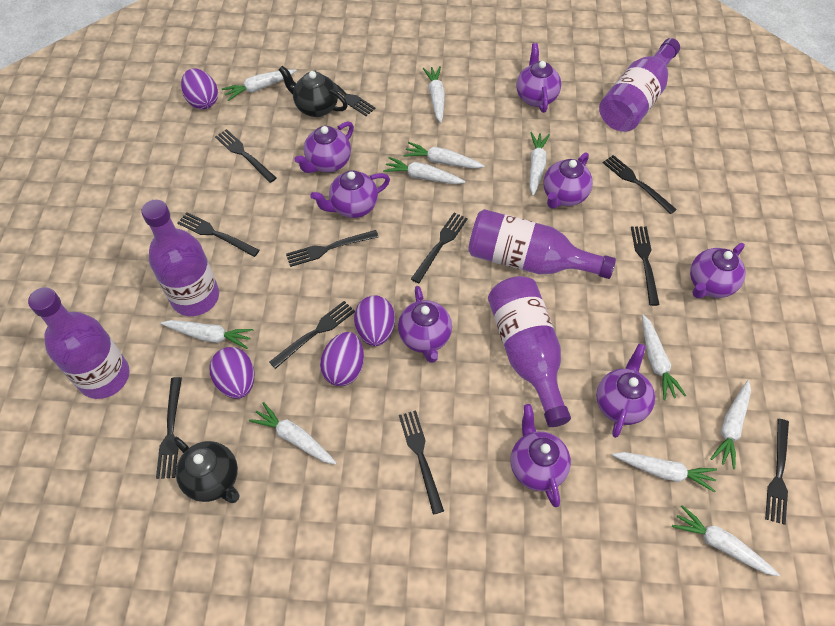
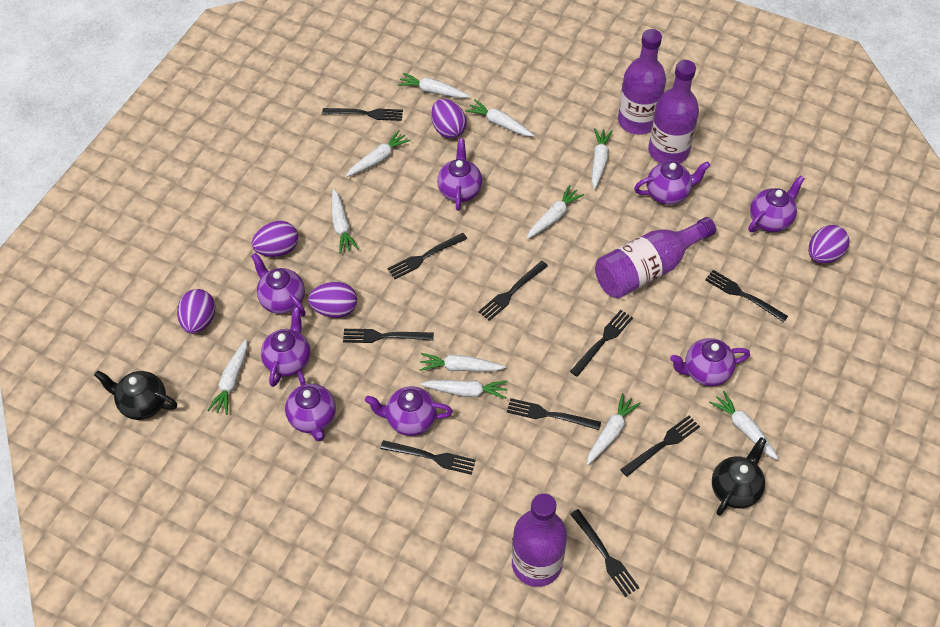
black fork: [156,377,182,479] [177,212,260,257] [215,129,277,183] [269,301,355,369] [286,230,379,267] [314,70,376,116] [399,411,444,515] [411,212,468,283] [603,155,677,214] [631,226,660,306] [765,419,789,525] = 11 -> [322,108,403,121] [343,329,434,343] [380,440,476,475] [387,233,467,279] [478,261,548,321] [507,398,601,430] [570,310,633,377] [570,509,640,597] [620,416,700,477] [705,270,788,322] = 10
purple bottle: [28,287,130,399] [141,200,219,316] [468,209,616,279] [488,276,571,427] [599,38,680,132] = 5 -> [512,493,567,587] [595,217,716,299] [618,29,666,135] [648,60,699,164] = 4
purple egg: [181,68,218,109] [210,347,255,399] [320,332,364,386] [354,295,395,346] = 4 -> [177,289,215,334] [252,221,298,257] [308,282,357,318] [431,99,467,139] [808,225,850,264] = 5

